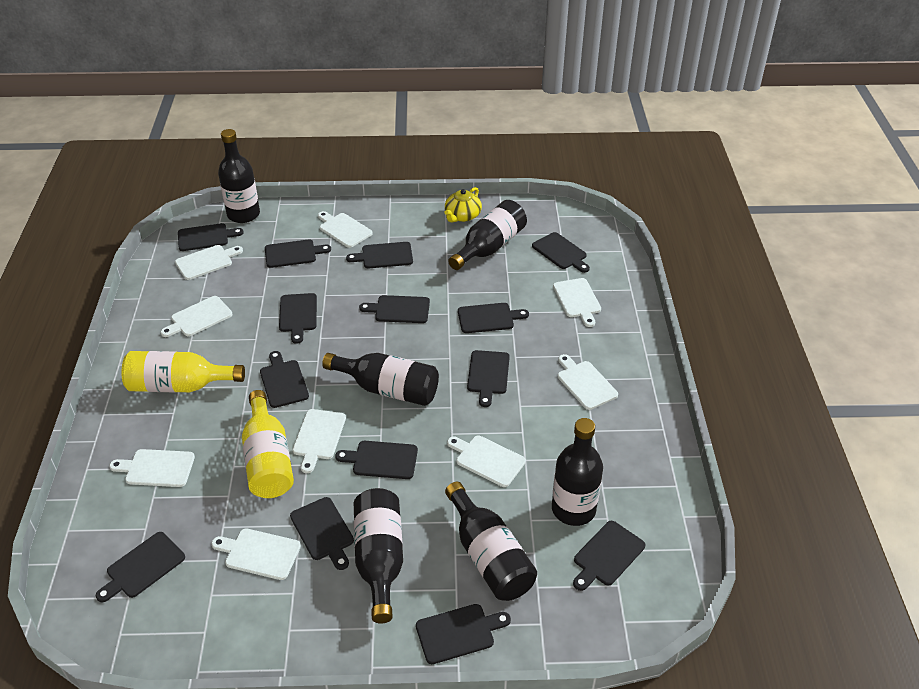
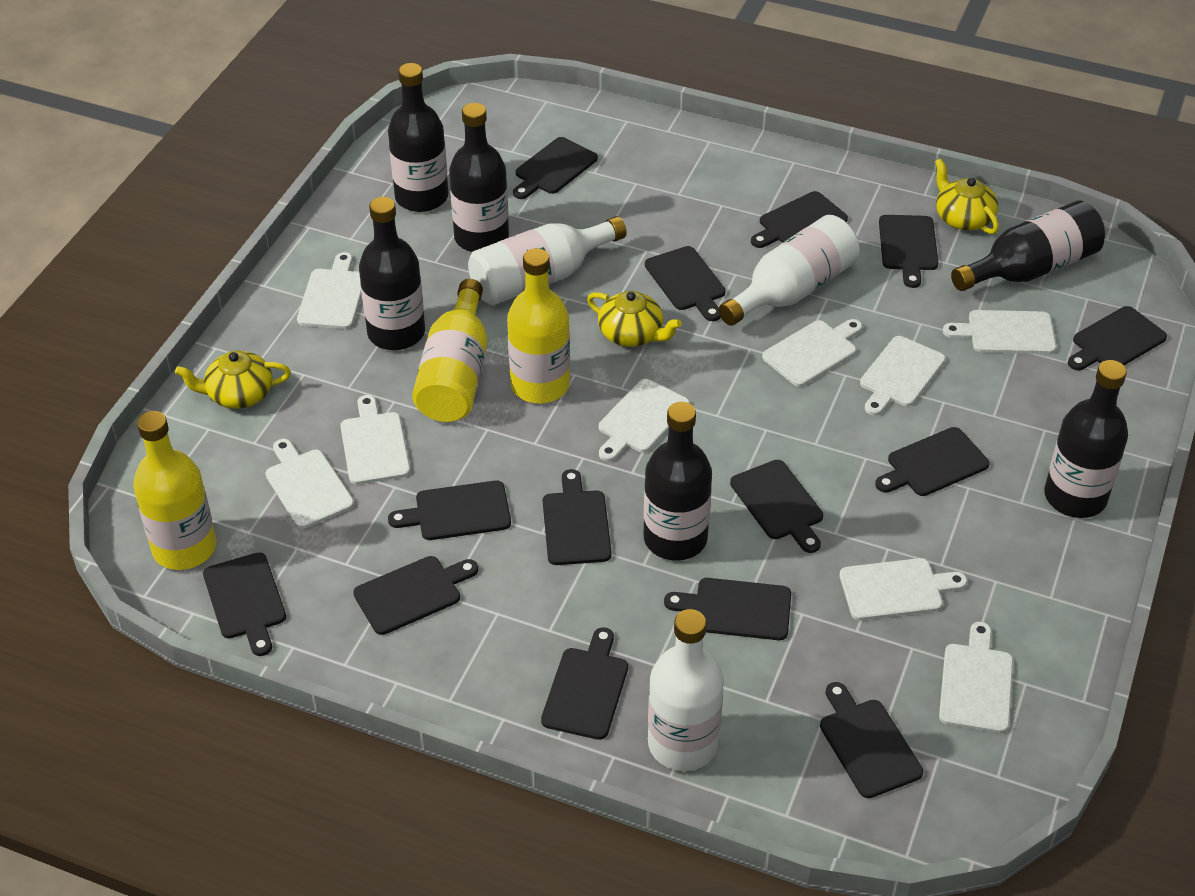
white bottle: none = 0 -> [468,216,627,305] [648,609,724,771] [718,215,860,326] = 3
yellow bottle: [121,351,245,392] [242,390,294,498] = 2 -> [133,411,217,570] [412,279,487,422] [507,248,570,404] = 3
yellow teapot: [445,187,482,223] = 1 -> [175,351,291,409] [587,291,682,347] [935,159,999,234] = 3

